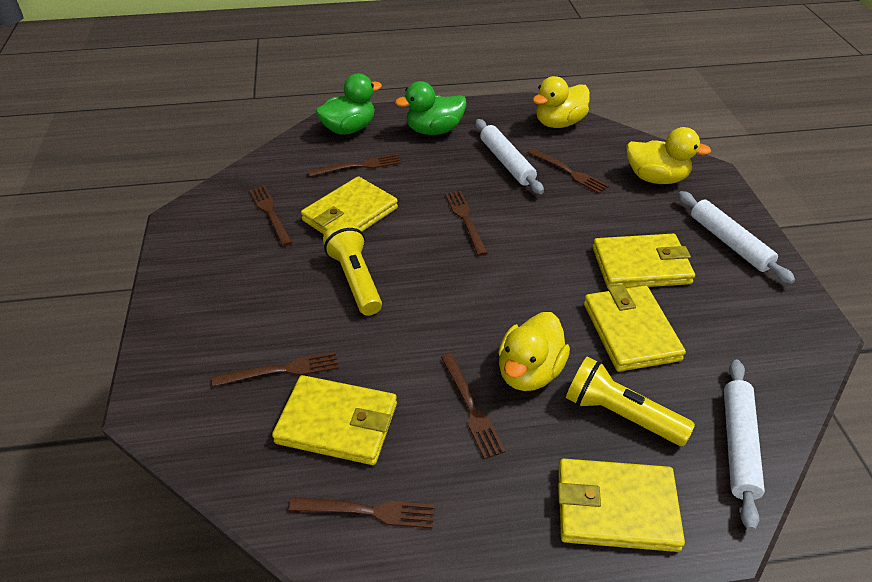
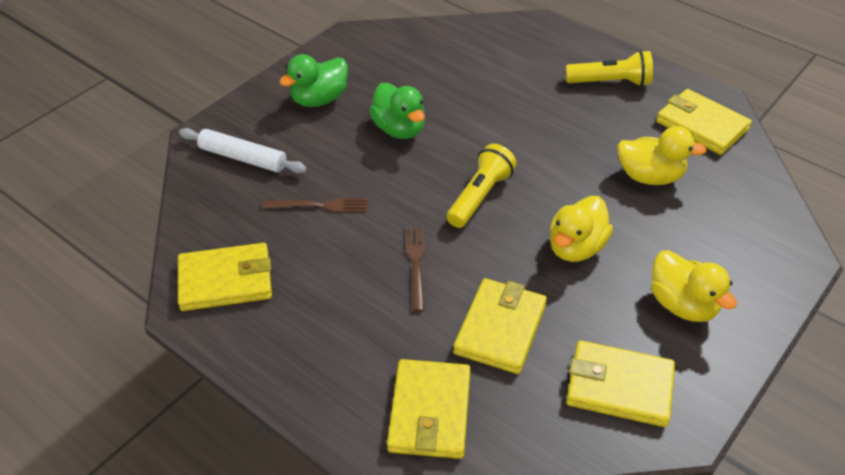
brown fork: [212,352,339,386] [249,186,293,246] [289,497,435,528] [308,154,401,176] [441,354,505,459] [445,191,488,256] [527,148,609,194] = 7 -> [263,198,367,212] [406,227,425,312] = 2
white rolling pin: [475,119,544,194] [678,191,795,284] [724,360,765,531] = 3 -> [179,128,307,173] = 1

